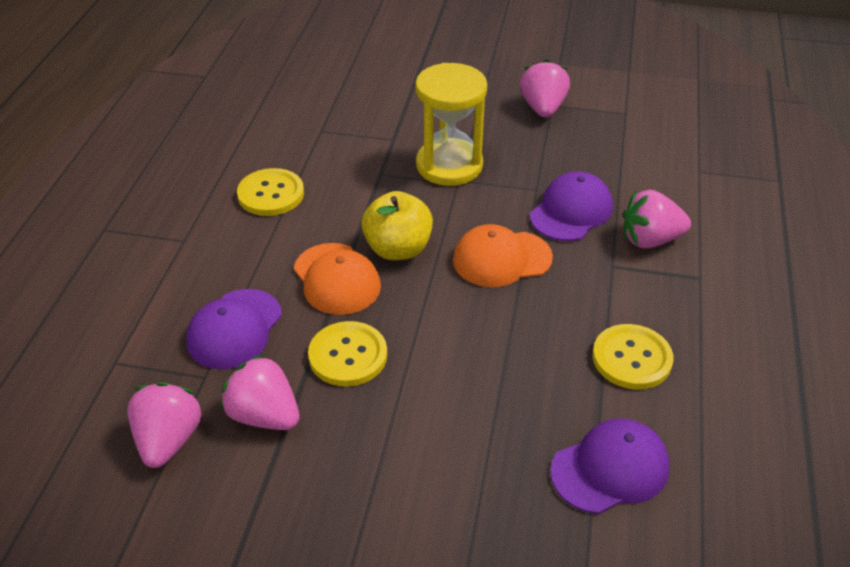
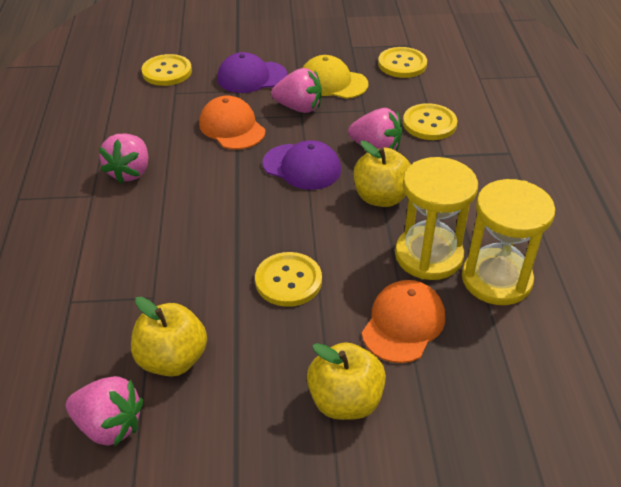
purple cap: [186,289,282,369] [530,171,613,241] [550,419,670,514] = 3 -> [217,52,287,93] [263,140,341,190] = 2
yellow apple: [361,191,433,260] = 1 -> [131,297,207,377] [307,342,386,420] [354,141,411,207] = 3
yellow button: [237,168,304,216] [308,321,387,386] [592,324,673,390] = 3 -> [141,54,192,86] [255,252,322,307] [378,47,427,78] [403,103,457,140] = 4
yellow cap: none = 0 -> [303,55,368,99] = 1
yellow hourglass: [415,63,487,186] = 1 -> [395,157,478,280] [462,179,555,305] = 2

